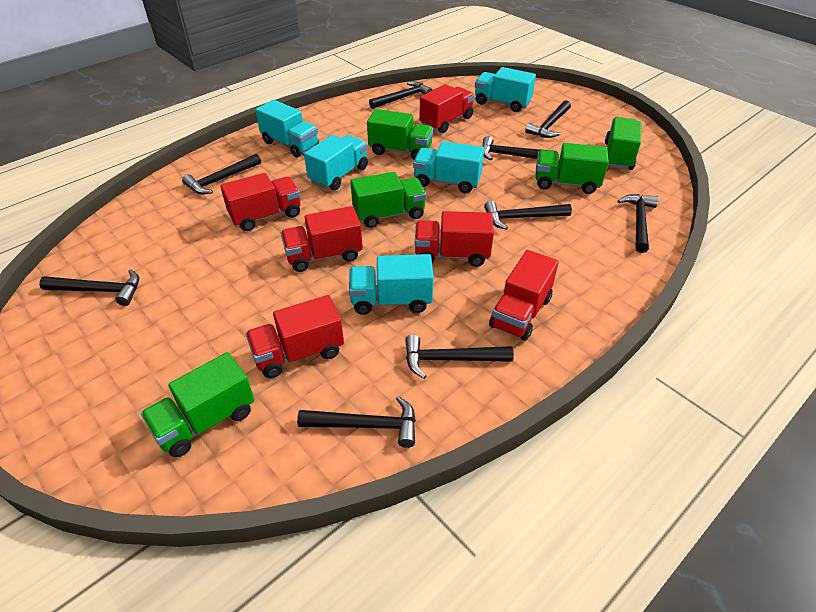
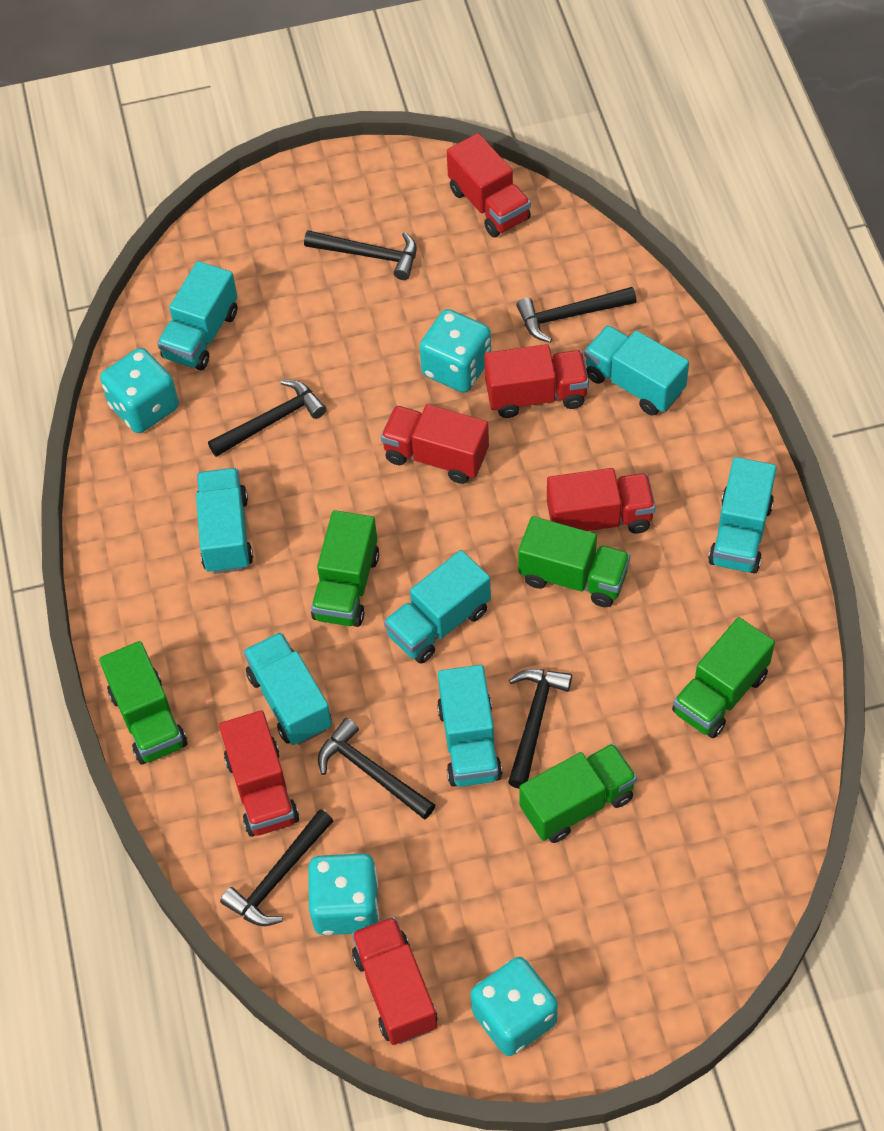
black hammer: [39,269,139,306] [182,154,261,195] [297,396,416,448] [369,81,432,109] [405,335,514,379] [482,136,557,160] [484,201,572,230] [525,100,571,138] [617,194,659,253] = 9 -> [208,380,326,457] [220,809,333,926] [304,230,417,280] [318,718,435,820] [508,669,572,789] [516,287,636,343] = 6
turquoise dice: none = 0 -> [100,348,179,433] [308,853,379,935] [419,309,491,393] [471,957,558,1056] = 4
turquoise truck: [255,100,319,158] [304,135,368,190] [349,254,434,315] [413,141,484,193] [475,67,536,112] = 5 -> [157,261,238,370] [196,468,253,574] [244,632,332,745] [384,550,491,664] [437,665,503,787] [584,325,689,416] [708,457,777,574] = 7

